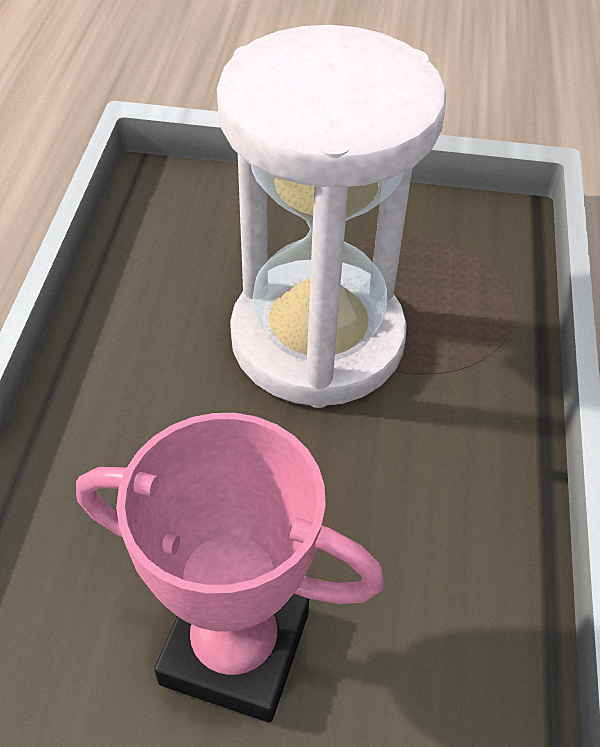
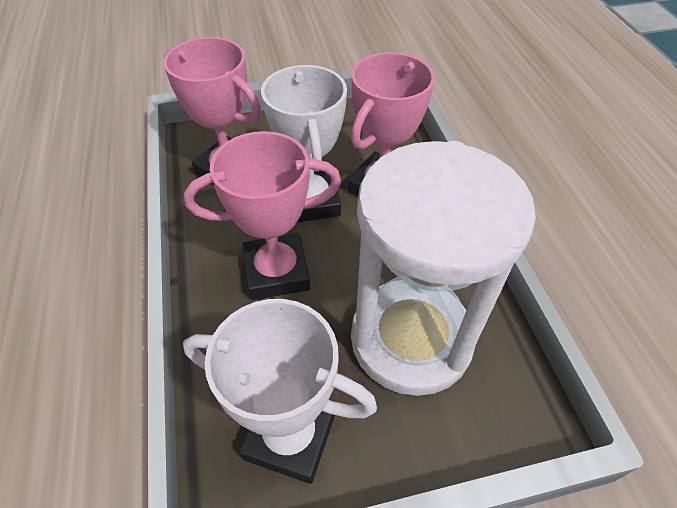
pink trophy: [76,413,384,722] = 1 -> [163,37,261,185] [184,131,341,300] [347,52,435,197] = 3
white trophy: none = 0 -> [183,299,377,484] [261,65,347,223] = 2

